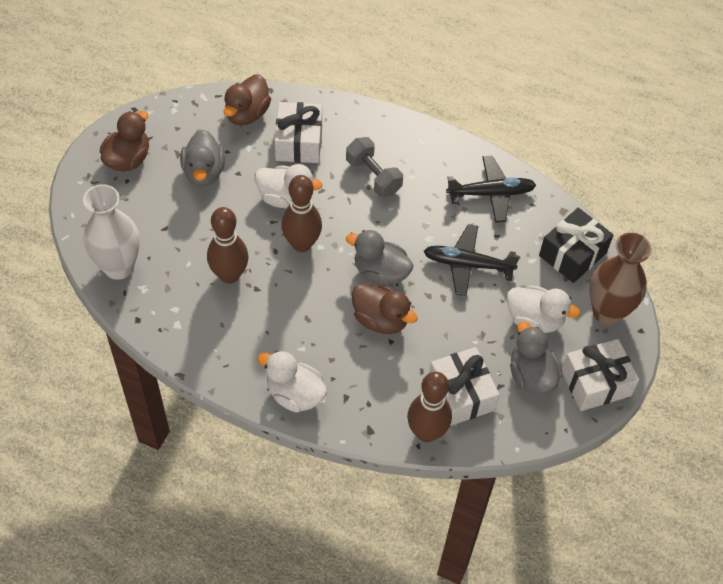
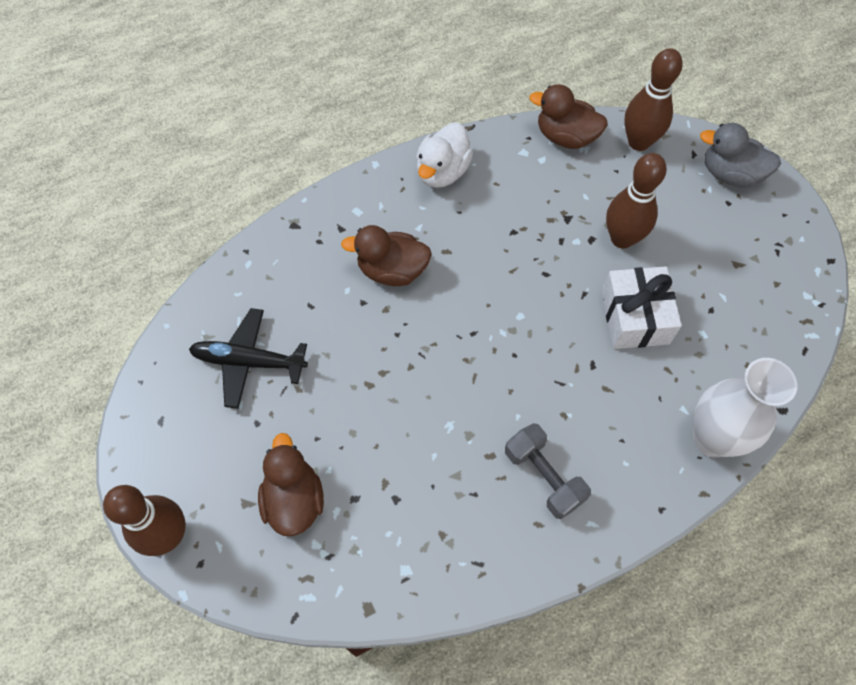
black gift: [539,208,613,283] = 1 -> none = 0
black plane: [424,224,520,296] [446,156,536,223] = 2 -> [189,308,308,409] = 1
brown vase: [589,233,652,325] = 1 -> none = 0
grey duck: [180,130,225,187] [346,230,414,287] [510,321,563,394] = 3 -> [700,123,781,188] = 1
white duck: [255,164,322,209] [258,351,327,413] [507,286,580,333] = 3 -> [416,123,473,188] = 1
white gift: [275,102,322,163] [429,347,500,426] [562,339,639,411] = 3 -> [601,266,682,349] = 1

